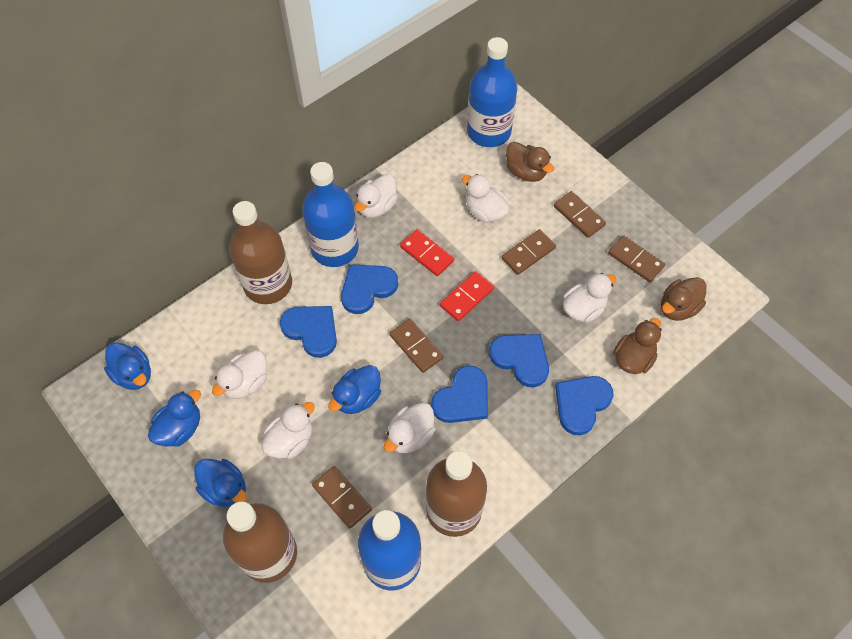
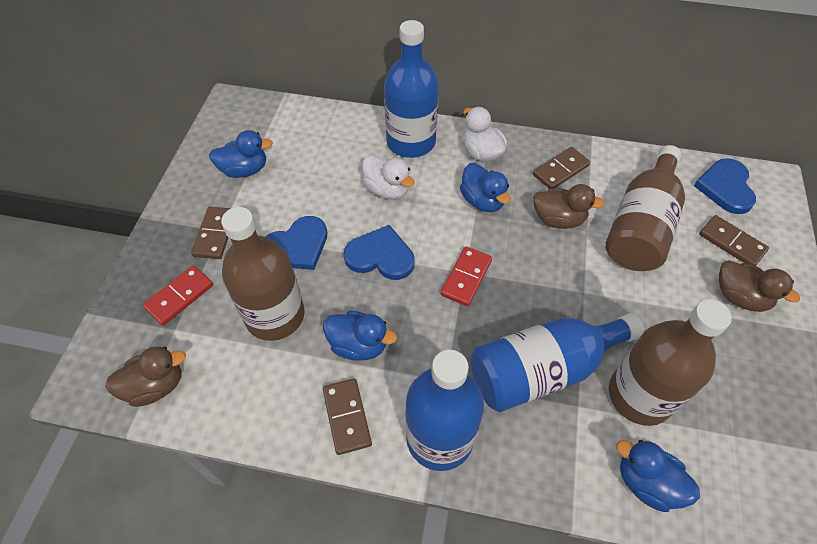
blue heart: [280,306,337,358] [341,264,398,314] [431,366,488,423] [489,334,549,387] [555,376,613,435] = 5 -> [265,216,327,270] [343,225,415,280] [694,158,756,214] = 3
brown domino: [312,466,372,529] [390,319,443,373] [502,229,556,275] [554,191,606,238] [608,235,665,282] = 5 -> [191,207,231,259] [323,379,372,455] [533,147,590,189] [699,215,769,266] = 4
white duck: [212,350,267,399] [261,402,315,459] [355,174,398,218] [384,403,435,454] [462,174,510,223] [563,273,617,323] = 6 -> [362,154,415,199] [463,107,507,162] = 2

